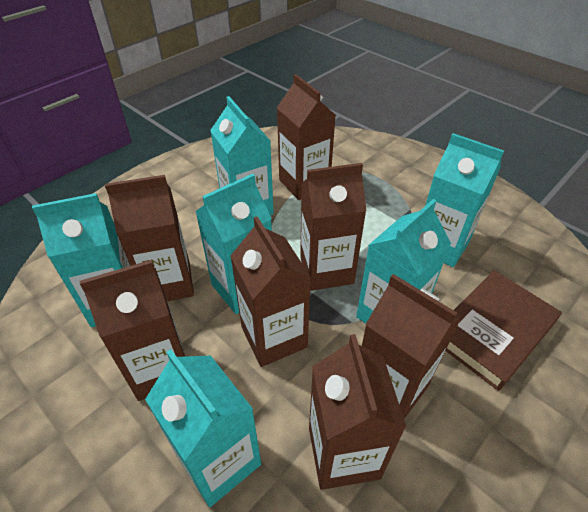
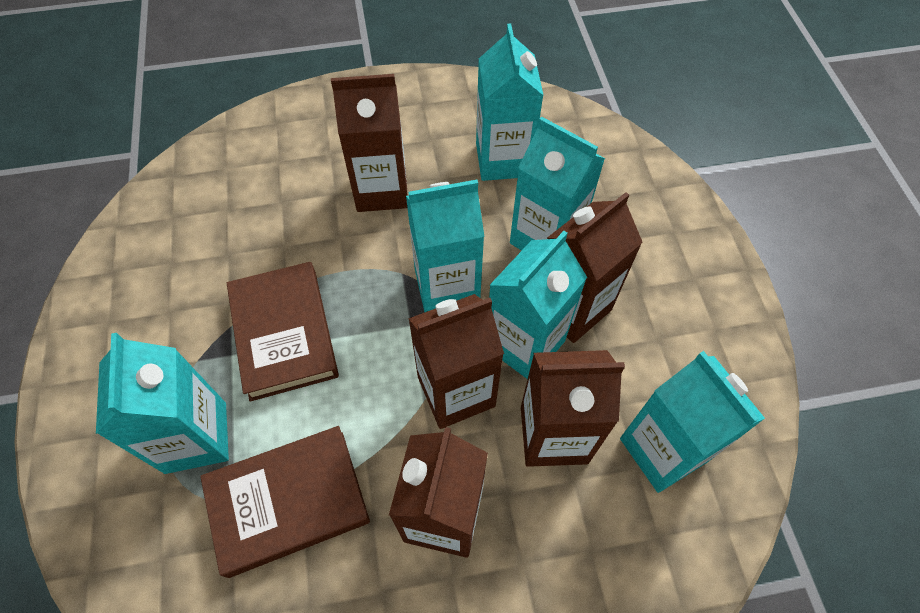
brown book: [446,270,562,391] = 1 -> [200,426,370,578] [227,262,339,402] = 2
brown carton: [79,260,185,401] [105,175,194,301] [231,216,311,367] [277,74,335,200] [300,163,366,291] [309,334,406,490] [362,274,460,419] = 7 -> [331,74,408,212] [389,427,488,558] [408,294,504,429] [521,350,625,467] [547,192,643,343] = 5

